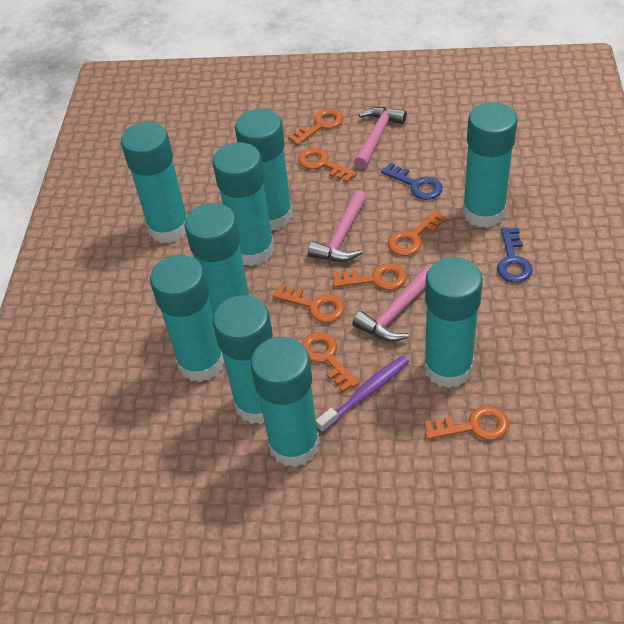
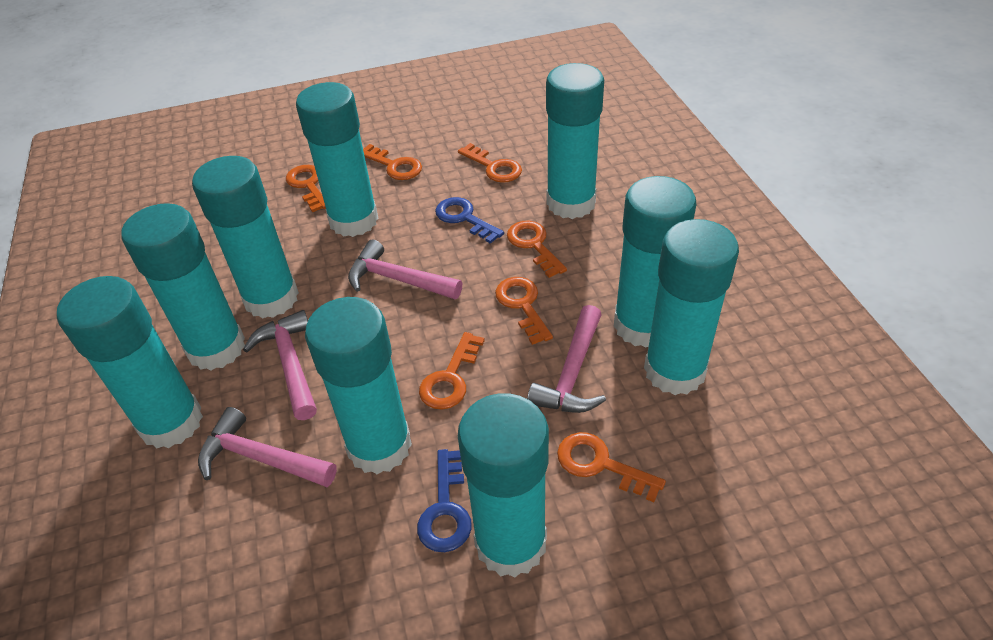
pink hammer: [308,190,367,262] [353,266,430,342] [354,107,407,169] = 3 -> [198,407,337,487] [243,310,317,420] [348,240,462,299] [527,305,606,413] = 4
purple toothbrush: [316,356,409,433] = 1 -> none = 0

